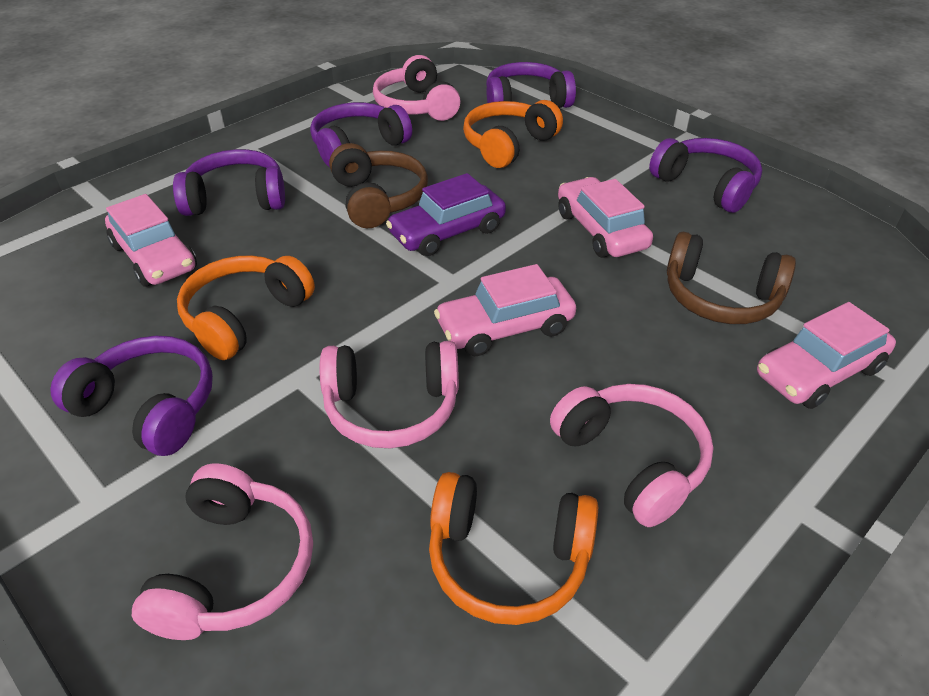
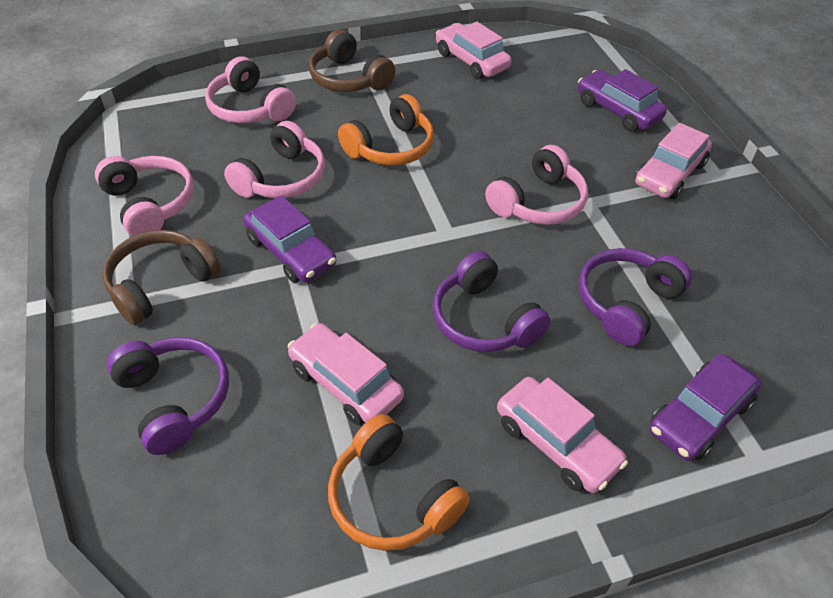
orange headphones: [177,255,315,360] [429,472,598,625] [463,100,563,168] = 3 -> [328,414,470,551] [338,94,434,165] = 2
purple car: [386,173,506,256] = 1 -> [243,195,336,283] [578,69,667,132] [650,353,762,461] = 3
purple headphones: [50,336,213,456] [173,149,285,216] [310,102,412,167] [486,62,576,108] [649,138,762,213] = 5 -> [106,337,229,455] [433,251,551,352] [579,248,692,346] = 3

